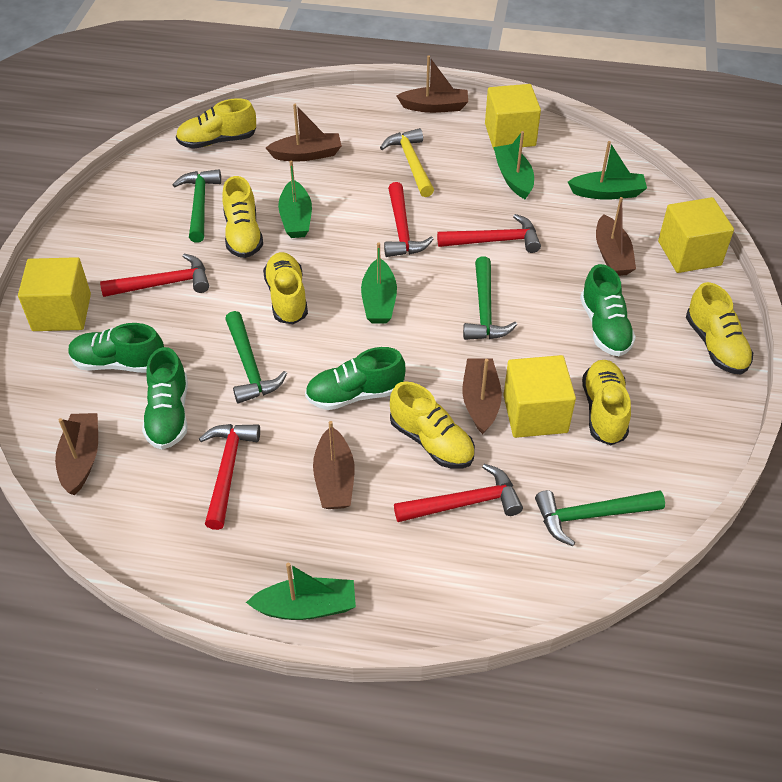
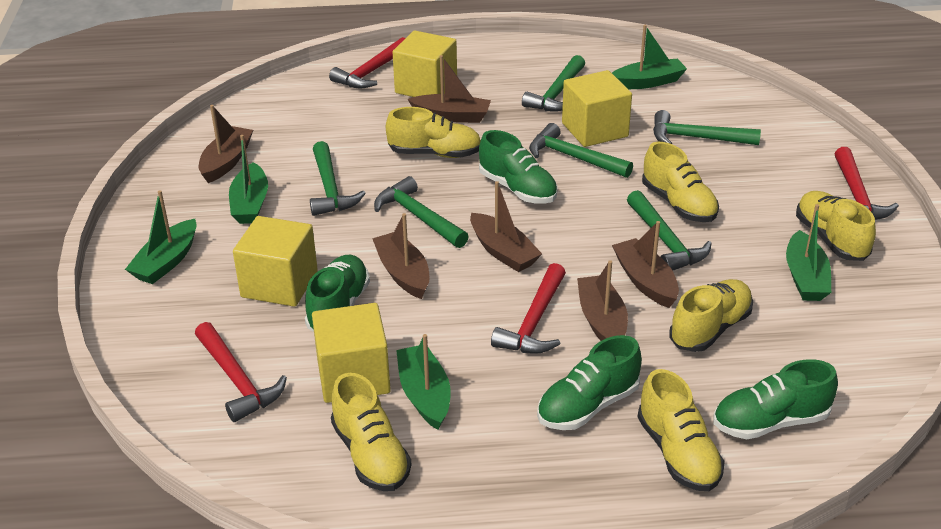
green hammer: [172,169,221,243] [225,311,287,404] [463,256,517,340] [535,490,665,546] = 4 -> [310,141,366,216] [374,176,469,248] [522,55,585,112] [529,123,633,178] [627,190,712,271] [653,110,761,145] = 6
red hammer: [100,254,209,297] [199,424,260,530] [384,182,434,257] [394,464,523,522] [437,214,541,253] = 5 -> [195,322,287,422] [329,37,405,88] [491,263,566,354] [835,147,899,220] = 4
yellow hammer: [380,128,434,197] = 1 -> none = 0

